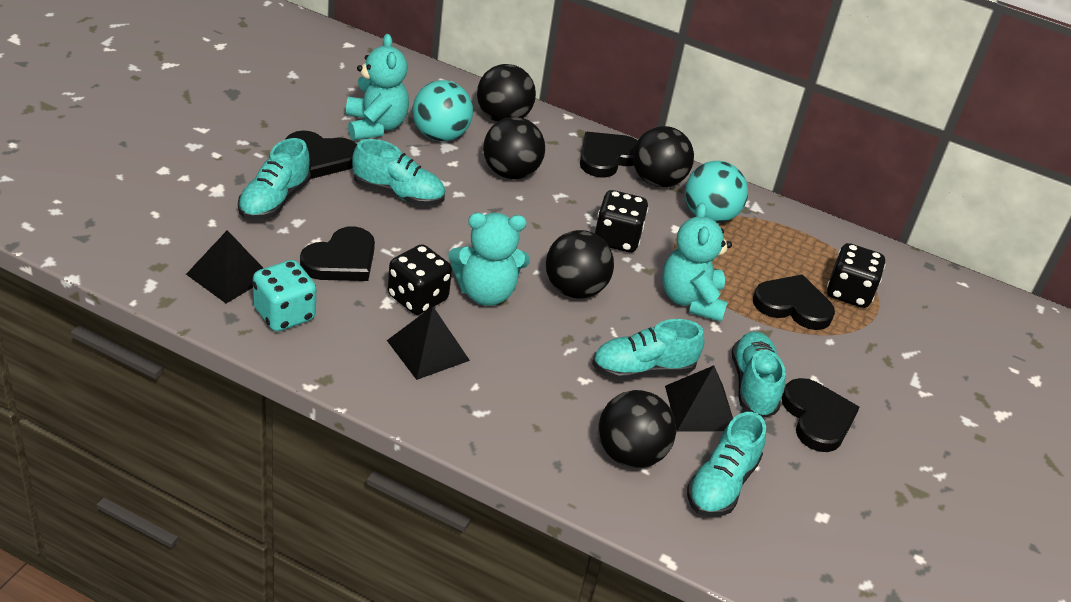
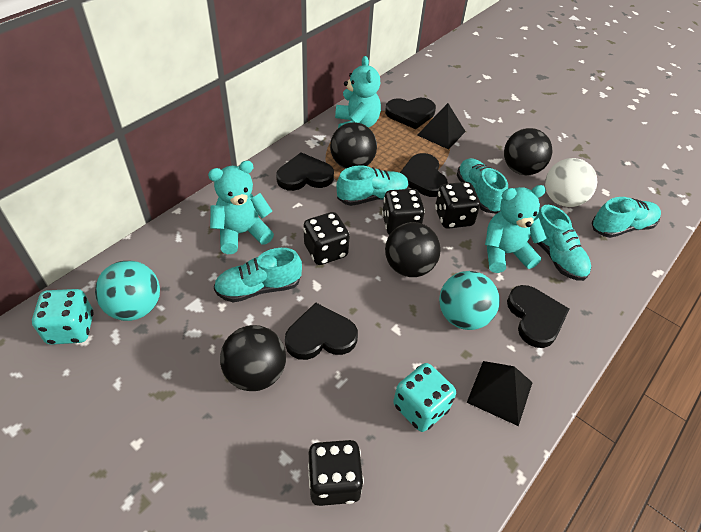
black ball: [477,64,536,122] [483,117,545,179] [546,230,614,299] [598,390,676,468] [633,126,694,187] = 5 -> [220,325,286,391] [330,122,377,169] [385,222,441,277] [504,128,552,175] = 4
black dice: [388,244,452,315] [595,190,648,252] [827,243,886,308] = 3 -> [303,212,349,265] [308,440,364,506] [382,189,425,235] [435,182,480,229] = 4
black pyramid: [186,230,263,304] [387,306,470,380] [665,365,733,431] = 3 -> [418,103,466,150] [467,361,533,426] = 2
turquoise dice: [253,260,316,332] = 1 -> [32,289,94,345] [393,363,456,432] = 2
white ball: none = 0 -> [545,158,597,207] = 1

